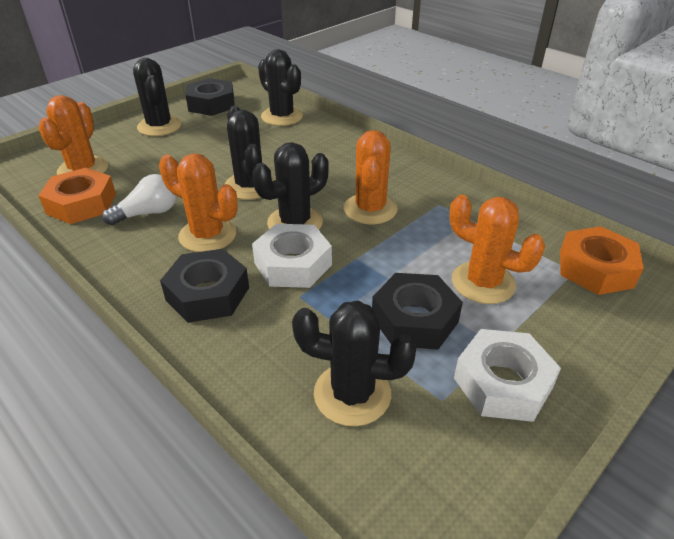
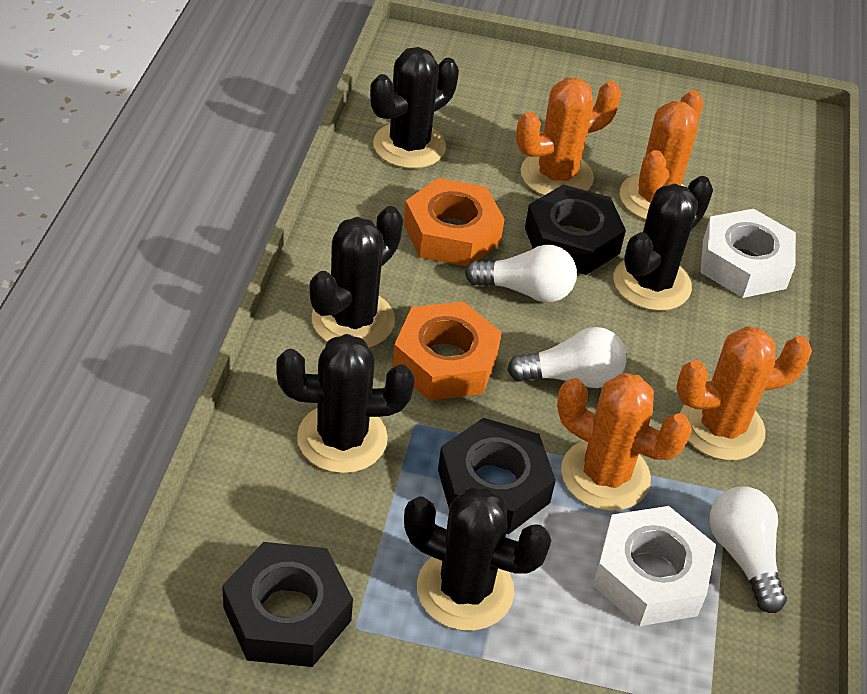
white light bulb: [102,174,177,225] = 1 -> [465,245,577,302] [507,327,627,388] [710,486,787,613] = 3

